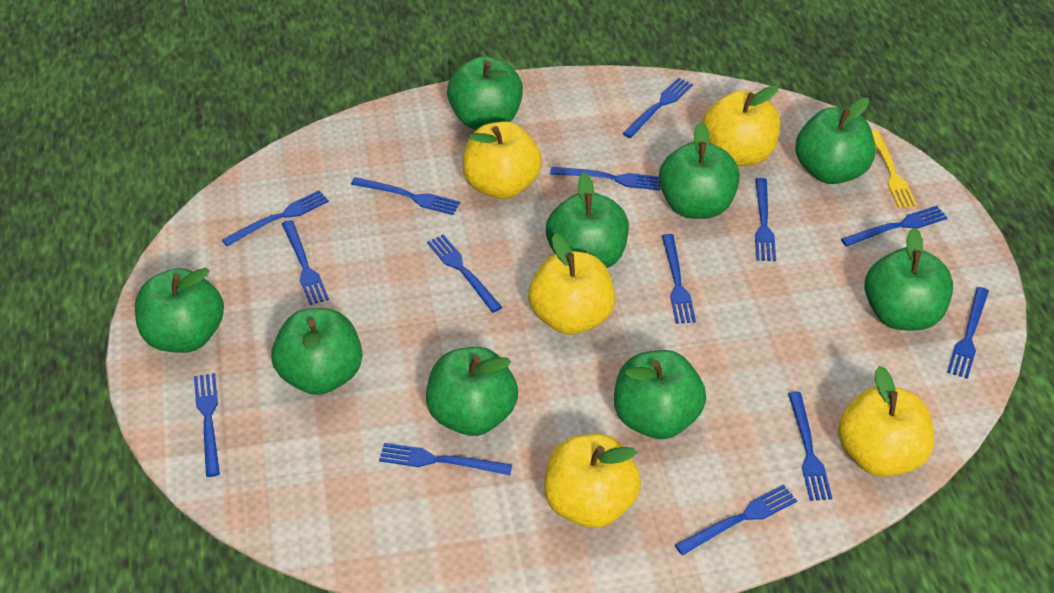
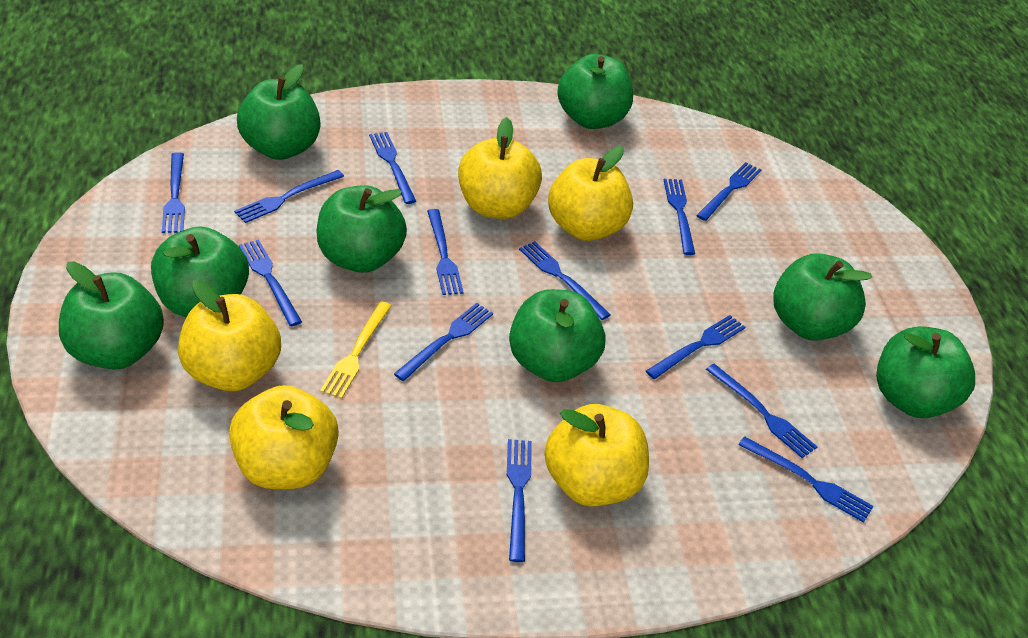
blue fork: [194,373,220,477] [222,190,329,246] [282,220,329,305] [351,177,460,215] [379,443,512,475] [427,234,502,313] [550,167,661,190] [622,78,693,138] [662,234,696,324] [675,485,797,555] [755,178,776,261] [788,392,832,501] [841,206,948,247] [947,287,989,379] = 14 -> [162,152,185,233] [234,170,344,223] [239,239,302,326] [369,132,416,204] [394,303,493,381] [427,209,464,295] [507,439,532,562] [519,241,611,320] [646,315,745,379] [664,179,695,255] [696,162,761,221] [706,364,817,458] [738,436,874,523] = 13
green apple: [135,268,224,353] [271,308,362,395] [426,347,518,436] [447,56,523,130] [546,173,629,268] [614,350,706,439] [659,122,740,219] [795,97,875,184] [864,228,953,331] = 9 -> [59,261,164,370] [151,226,249,317] [237,64,321,160] [316,185,407,273] [509,289,606,382] [557,54,633,129] [773,253,872,341] [876,326,975,418] = 8

